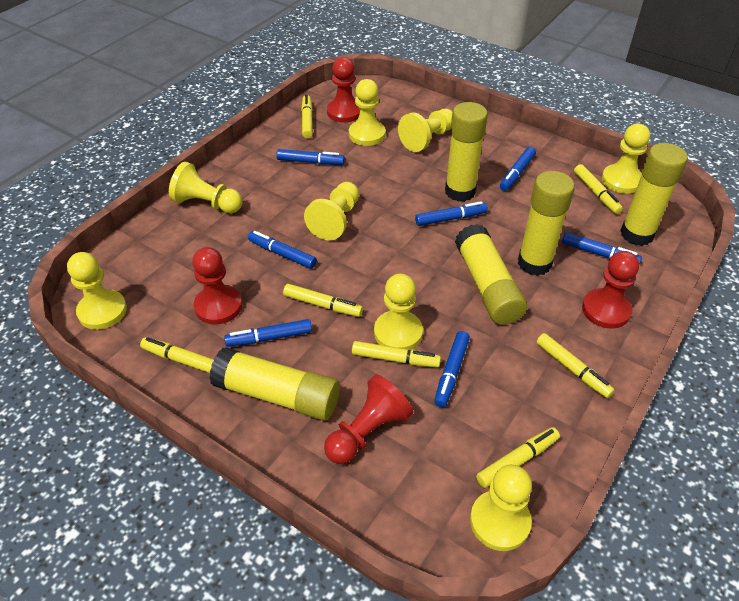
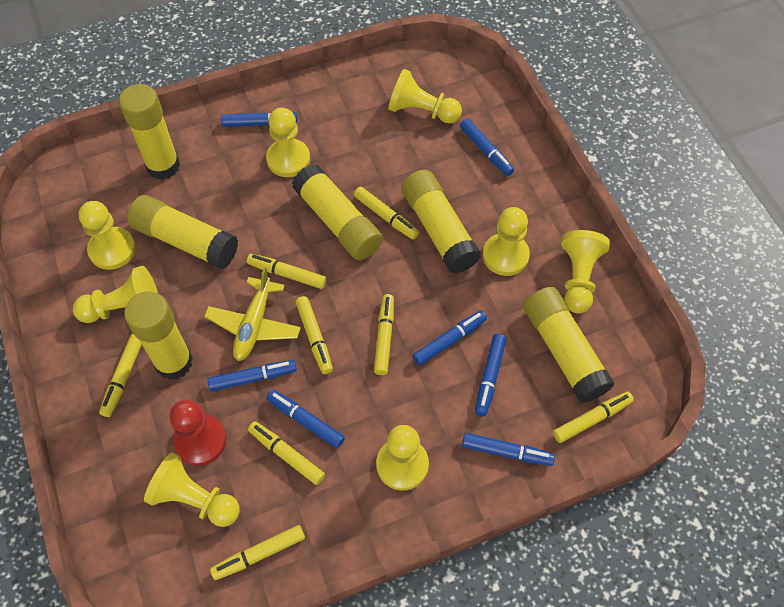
red pawn: [192,247,242,325] [324,375,413,464] [327,57,360,123] [582,251,639,329] = 4 -> [169,400,226,466] = 1
yellow glue stick: [209,347,340,421] [445,102,488,202] [455,224,527,325] [518,171,575,276] [620,143,688,246] = 5 -> [119,84,180,180] [124,291,193,380] [127,195,238,269] [292,164,383,260] [402,170,481,273] [523,287,615,403] = 6
yellow marker: [140,337,214,373] [283,284,363,317] [301,95,313,138] [352,341,441,368] [476,427,560,488] [536,333,615,398] [574,164,623,214] = 7 -> [99,334,142,417] [210,525,305,580] [247,254,326,289] [248,421,325,485] [296,296,333,374] [354,187,419,240] [374,294,394,375] [553,392,634,443] = 8
yellow plane: none = 0 -> [204,267,301,361] = 1

